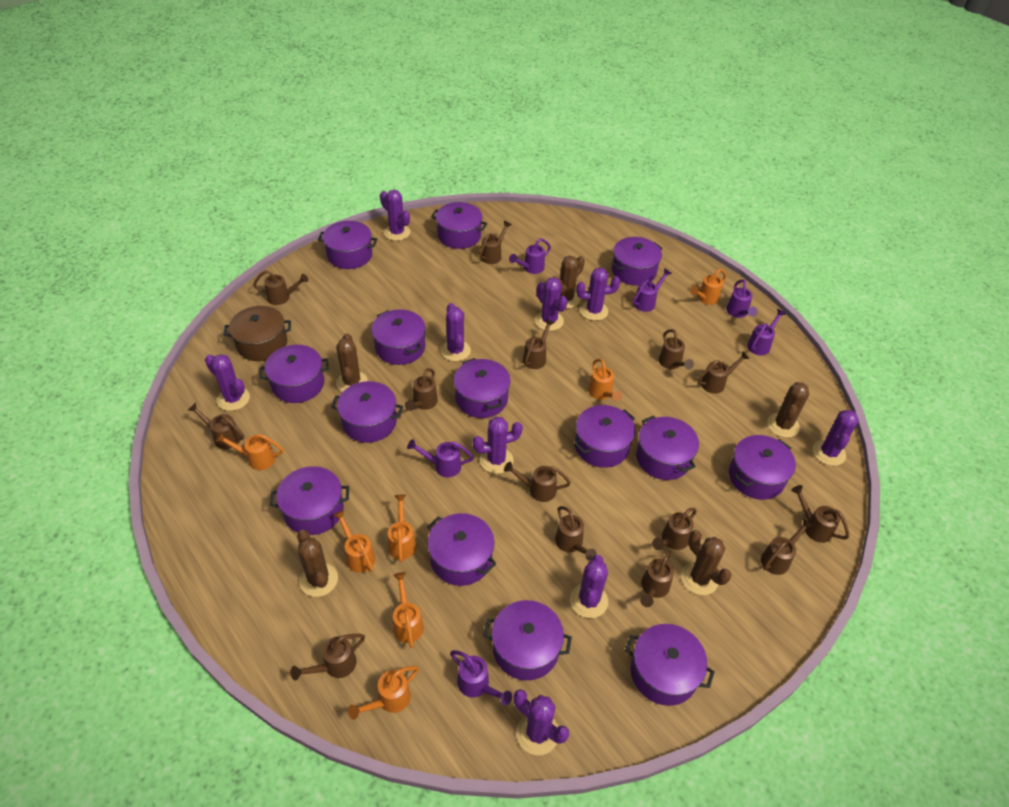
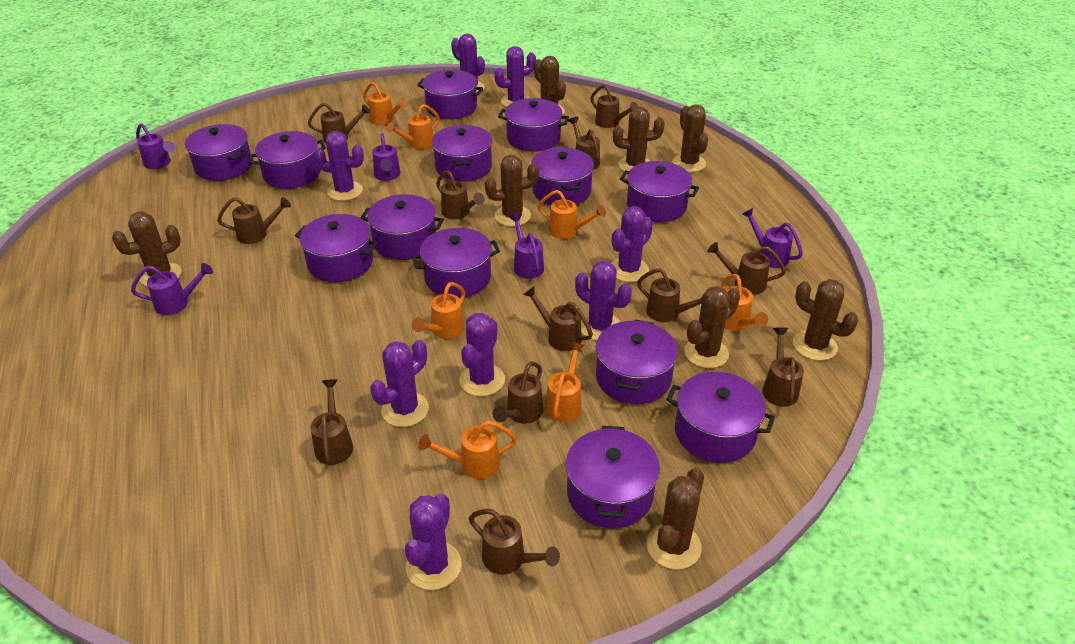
brown cactus: [297,530,338,597] [336,333,368,392] [557,256,585,308] [681,530,732,595] [767,382,809,438] = 5 -> [112,211,181,287] [485,155,539,227] [534,56,566,115] [613,107,665,172] [646,468,704,570] [672,104,708,172] [684,286,740,368] [793,279,859,361] = 8
brown pot: [224,306,291,361] = 1 -> none = 0
brown watering can: [188,402,244,449] [253,270,308,305] [290,634,365,681] [405,368,438,411] [479,221,511,264] [504,462,571,502] [523,319,555,369] [555,506,597,561] [640,551,674,607] [652,508,697,550] [659,329,694,370] [698,352,750,394] [761,518,813,575] [791,485,849,543] = 14 -> [217,197,291,244] [308,103,370,143] [311,379,353,465] [436,170,485,219] [469,509,560,575] [492,361,543,424] [523,287,593,351] [568,117,600,170] [591,84,639,128] [637,268,706,322] [707,242,786,295] [762,327,804,407] = 12
purple cactus: [205,354,250,411] [380,190,410,241] [441,303,471,361] [473,417,523,474] [514,689,569,755] [535,277,568,331] [570,555,608,618] [576,268,620,321] [813,410,859,466] = 9 -> [314,131,364,201] [370,340,429,427] [405,493,462,590] [451,34,485,93] [460,313,505,396] [494,46,536,107] [575,261,632,340] [611,206,653,282] = 8
purple pot: [259,345,329,403] [270,466,349,535] [318,221,377,269] [331,381,403,443] [372,309,426,365] [427,513,497,586] [431,202,488,249] [454,358,510,418] [483,600,572,680] [574,405,635,468] [611,237,663,286] [625,624,715,706] [636,416,699,480] [729,435,796,500] = 14 -> [185,124,252,181] [249,131,326,189] [295,214,378,282] [361,194,444,260] [412,228,500,298] [417,70,483,119] [432,125,492,182] [498,98,569,152] [531,147,594,205] [566,426,660,528] [596,320,678,404] [620,161,699,222] [666,372,775,463] = 13
purple watering can: [407,439,474,477] [450,650,512,705] [509,238,551,274] [633,268,672,312] [726,279,757,318] [747,309,786,356] = 6 -> [131,263,213,315] [136,123,175,169] [372,133,401,181] [509,214,544,279] [742,208,803,268] = 5

